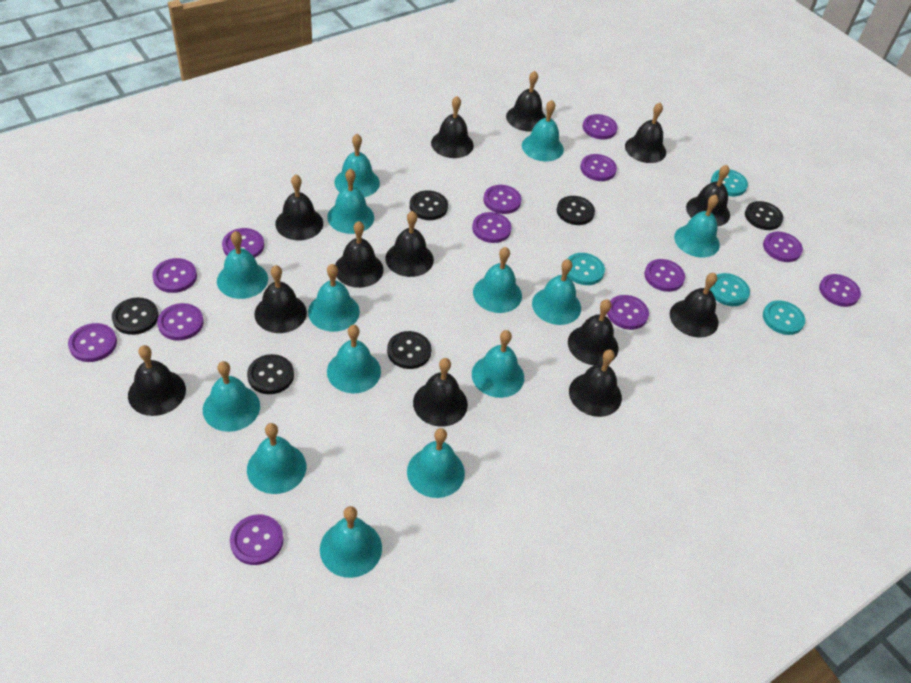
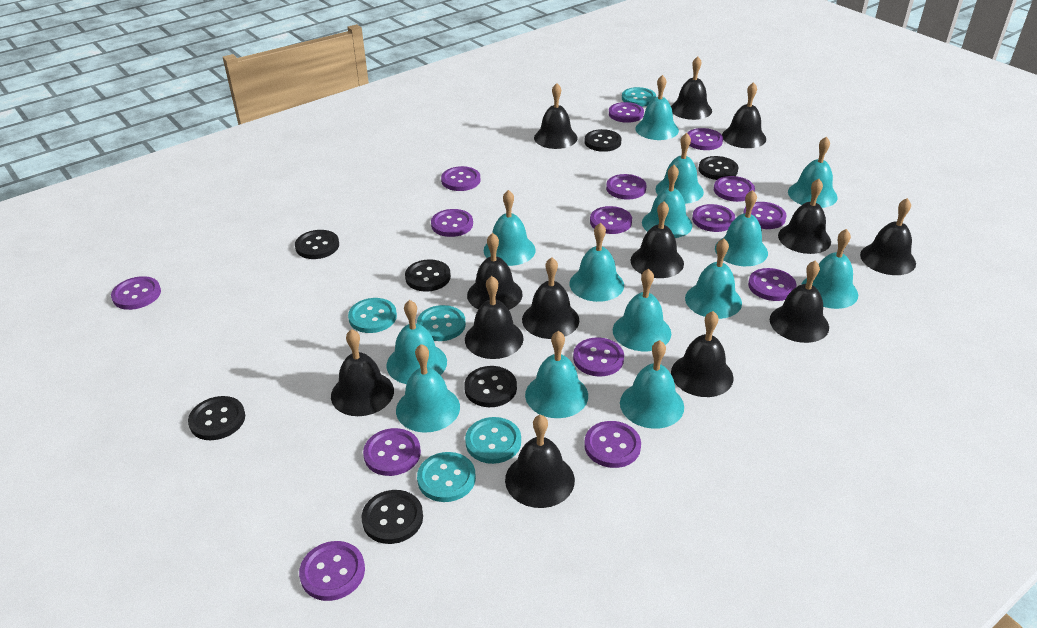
black button: [112,297,159,335] [247,354,294,394] [387,331,432,369] [410,190,448,220] [557,196,595,225] [745,201,783,230] = 6 -> [188,396,245,440] [295,230,339,259] [362,490,423,544] [405,259,451,292] [464,366,517,407] [584,129,622,152] [699,156,738,180] = 7
purple button: [68,323,117,362] [152,258,197,293] [157,303,204,341] [222,228,264,258] [230,514,284,565] [472,212,511,243] [484,185,521,214] [580,154,617,181] [583,114,618,139] [607,295,649,330] [644,259,685,292] [763,232,803,262] [819,274,861,307] = 13 -> [111,276,161,310] [299,541,365,601] [363,428,421,476] [431,209,473,237] [441,166,480,191] [573,337,624,377] [584,421,641,468] [590,206,632,234] [606,174,646,200] [609,102,644,123] [687,128,723,150] [692,204,735,232] [714,176,755,202] [743,202,786,229] [748,268,797,301] = 15
turquoise button: [567,253,605,285] [710,273,750,306] [711,169,748,196] [763,300,805,335] = 4 -> [348,298,397,333] [417,305,466,341] [417,452,476,502] [465,417,521,464] [622,87,656,107] = 5

